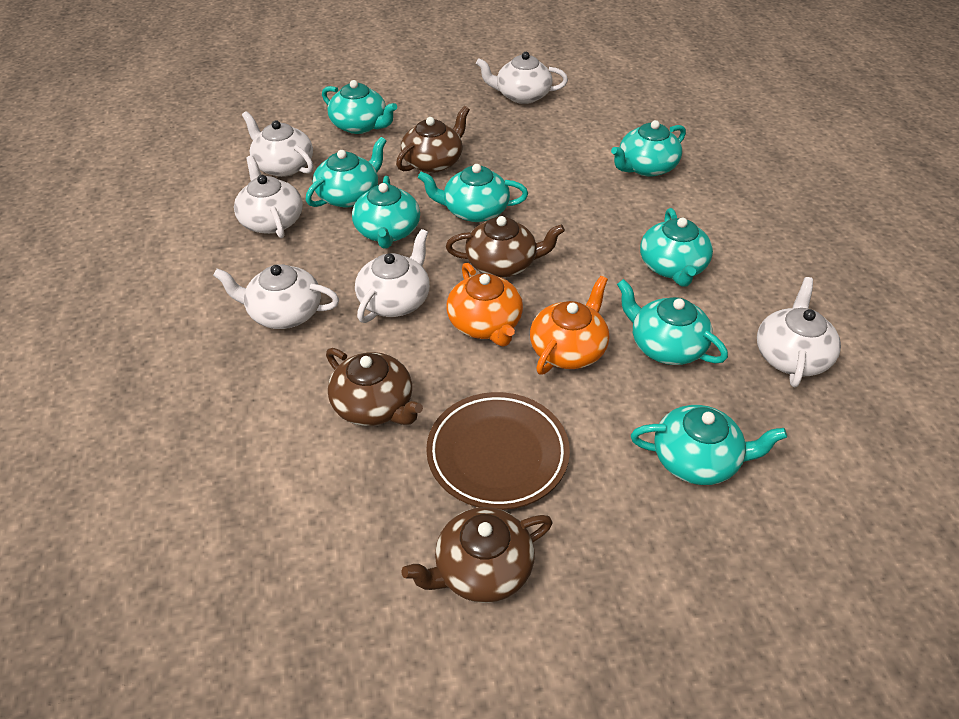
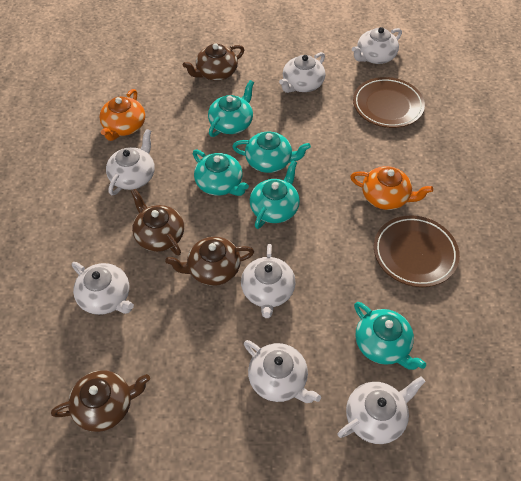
brown plate: [426,392,570,510] = 1 -> [353,77,425,128] [374,216,460,287] = 2
turquoise teapot: [306,137,386,207] [322,80,397,134] [352,176,420,248] [418,164,528,222] [611,120,686,177] [617,279,728,365] [631,405,787,485] [640,208,713,286] = 8 -> [193,150,249,196] [208,80,254,137] [232,132,311,173] [250,160,300,229] [354,302,426,370] = 5
white teapot: [213,264,339,329] [234,155,303,238] [242,111,314,177] [355,229,430,323] [476,52,568,104] [757,277,841,387] = 6 -> [72,262,134,315] [106,129,155,195] [241,244,296,318] [244,340,321,403] [279,52,325,93] [337,376,426,444] [352,27,402,64] = 7

